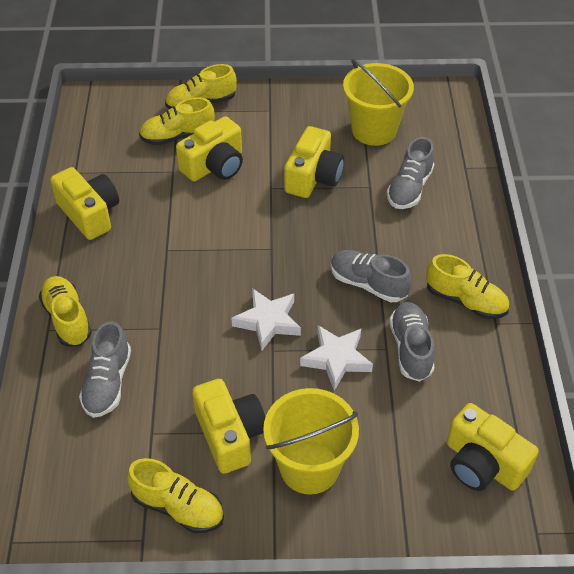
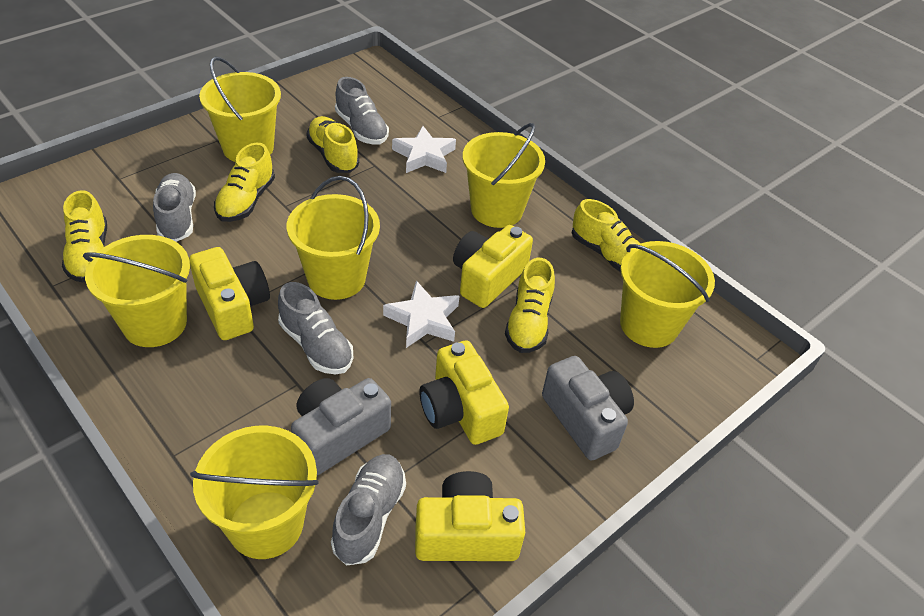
grey camera: none = 0 -> [291,378,391,475] [542,356,634,461] = 2
yellow bucket: [263,388,359,495] [343,59,414,146] = 2 -> [83,235,190,347] [190,426,319,559] [199,57,281,162] [287,176,380,300] [463,123,545,228] [620,241,715,348] = 6
yellow camera: [50,167,119,240] [176,116,243,181] [192,379,265,474] [284,126,344,198] [447,403,539,491] = 5 -> [189,247,270,340] [415,471,525,561] [419,340,509,445] [453,225,533,308] = 4

